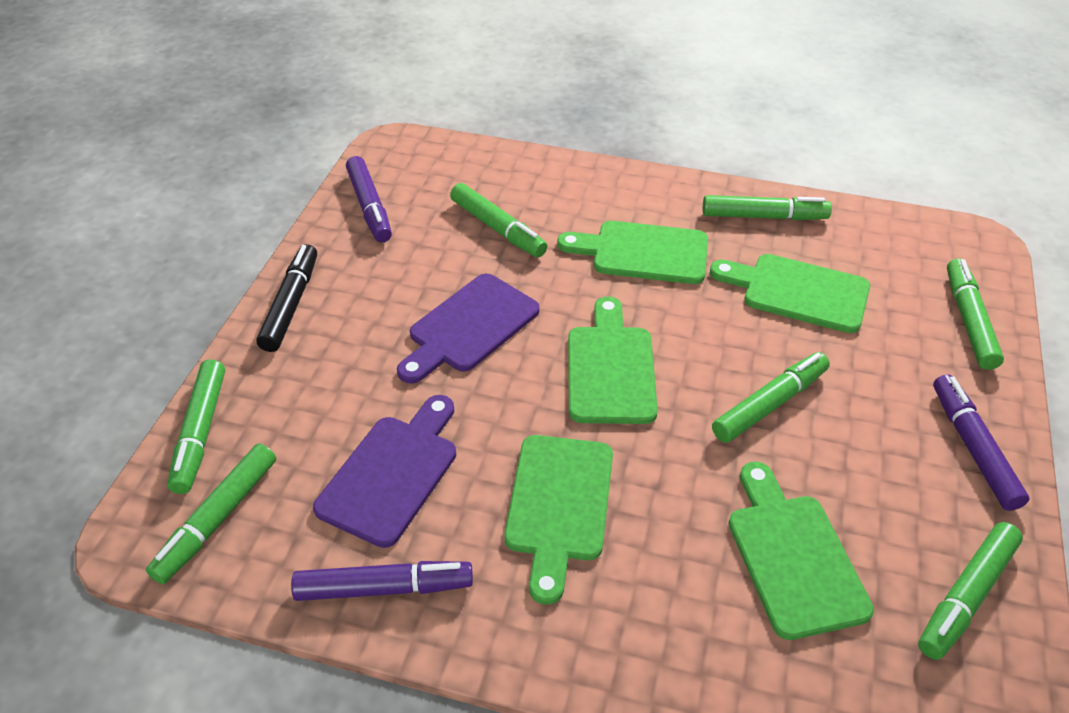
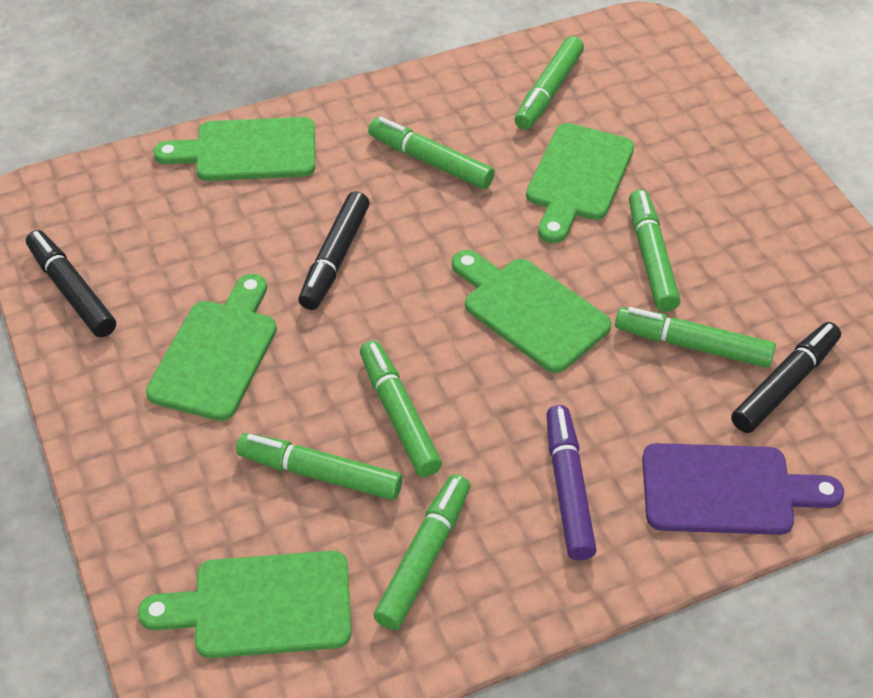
black marker: [256,244,317,352] = 1 -> [26,230,116,337] [299,191,370,310] [731,322,841,433] = 3
purple cutting board: [313,395,456,548] [397,274,540,384] = 2 -> [642,443,844,535] = 1
purple marker: [291,561,473,601] [346,156,392,242] [933,374,1029,511] = 3 -> [546,405,597,560] = 1

